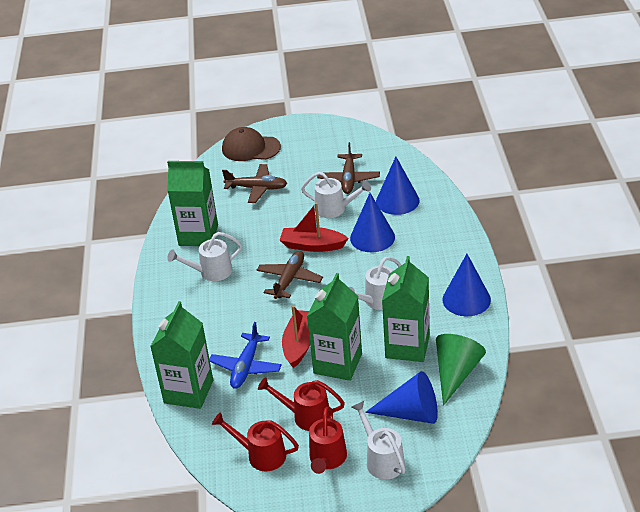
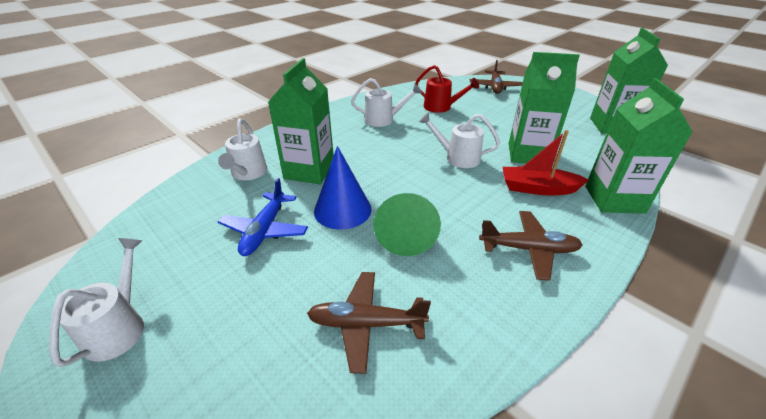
blue cone: [350,193,395,252] [365,371,438,424] [376,157,419,215] [442,254,491,316] = 4 -> [314,146,372,230] = 1
brown cap: [222,127,281,161] = 1 -> none = 0
red boat: [280,203,349,252] [282,305,310,368] = 2 -> [503,130,589,196] = 1
red watering can: [212,412,299,471] [258,377,345,431] [309,406,347,474] = 3 -> [415,65,479,113] = 1

